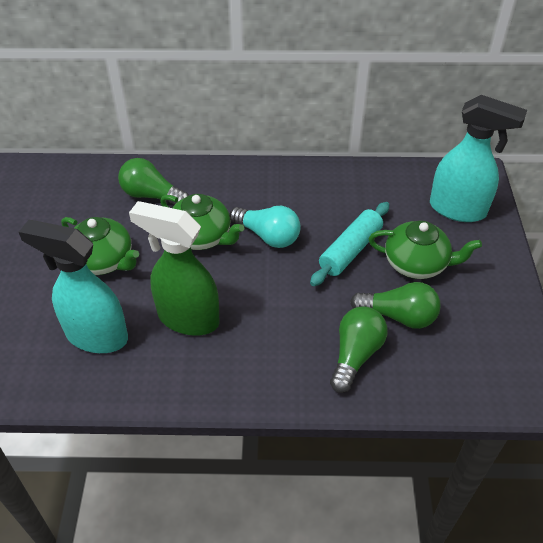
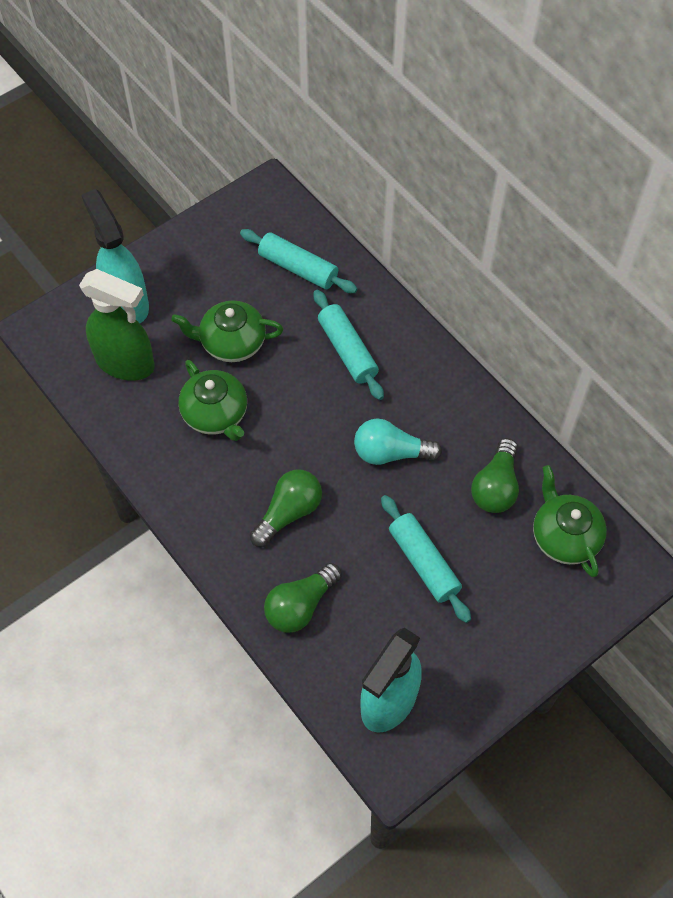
turquoise rolling pin: [310,202,389,286] = 1 -> [240,229,358,293] [314,290,384,400] [381,495,471,623] = 3

